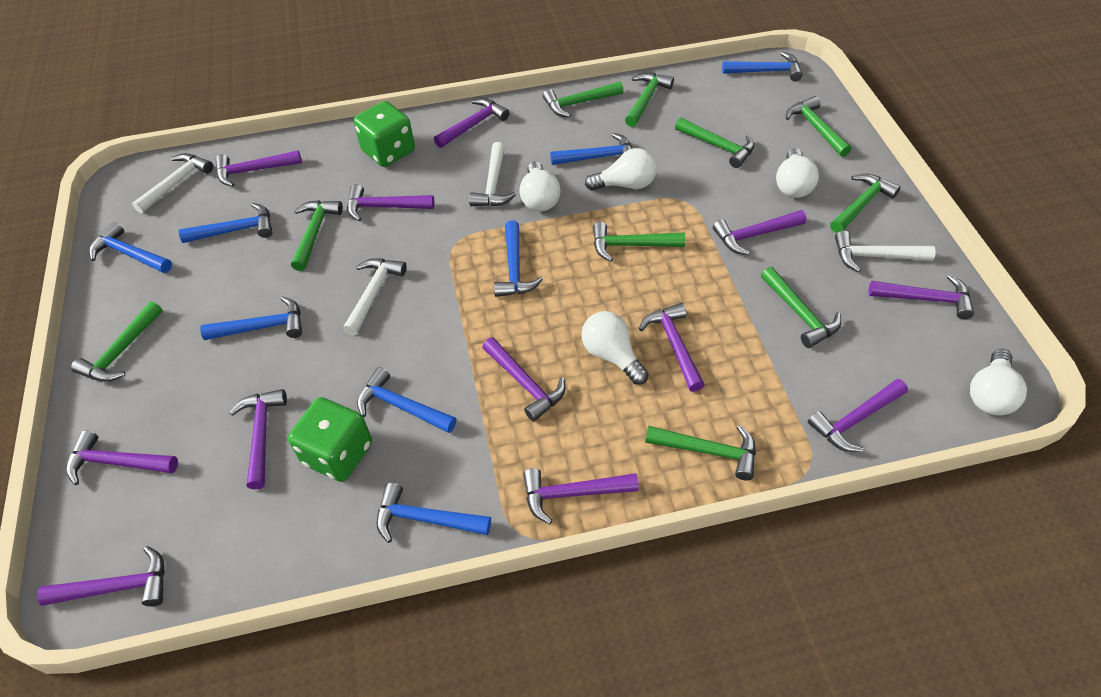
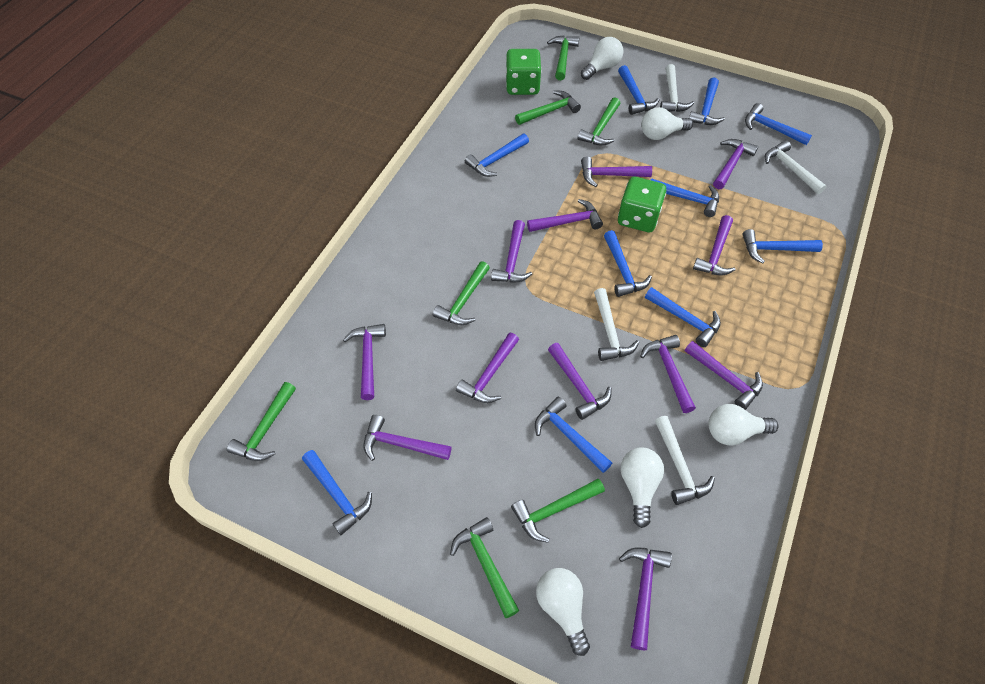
blue hammer: [89,222,172,273] [179,203,273,243] [200,296,302,340] [357,367,456,433] [376,483,491,543] [494,221,543,297] [550,133,632,165] [722,52,803,81] = 8 -> [302,450,372,535] [465,133,529,177] [535,397,612,473] [604,230,652,297] [618,65,660,115] [645,287,721,347] [651,178,719,217] [689,77,725,125] [743,229,823,264] [745,103,812,145] = 10
green hammer: [71,301,163,382] [291,200,343,271] [543,82,624,117] [593,222,685,262] [625,73,674,127] [645,425,756,481] [675,118,755,168] [761,267,841,348] [786,96,852,157] [830,174,900,233] = 10 -> [227,382,296,461] [433,261,490,325] [450,517,519,618] [511,479,605,543] [515,91,581,125] [547,35,580,80] [578,98,621,146] = 7

